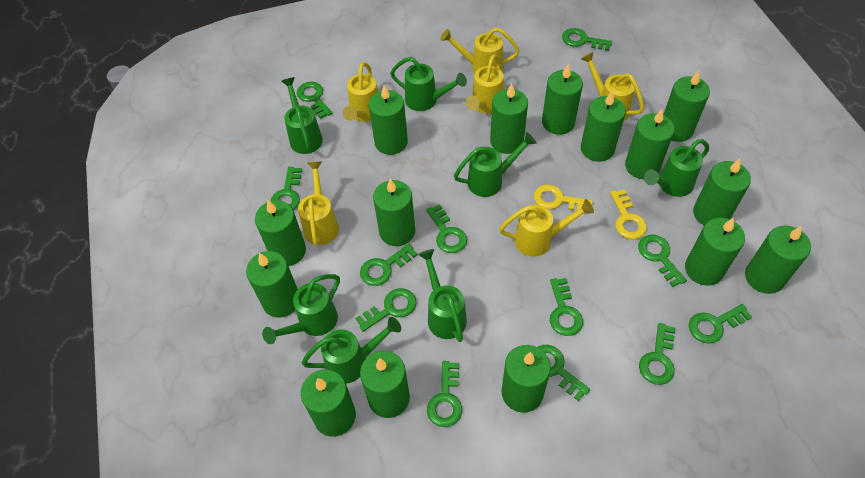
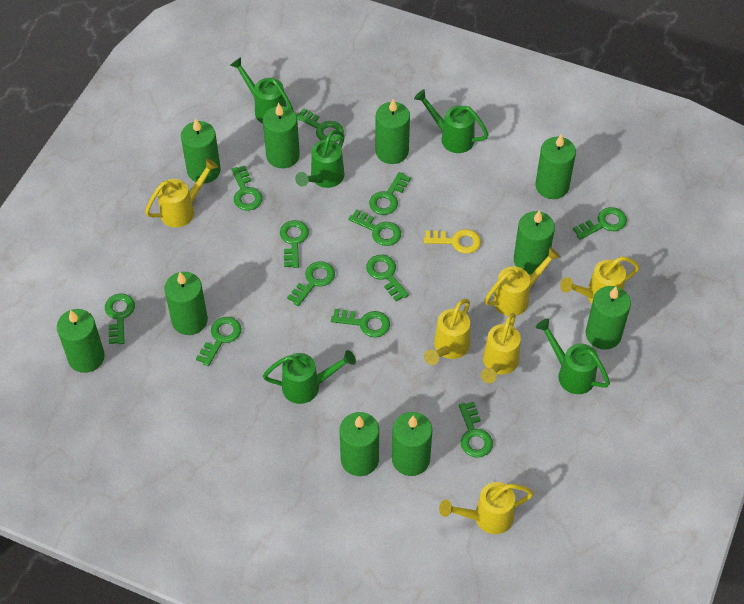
green candle: [246,251,298,317] [255,200,306,266] [301,369,356,437] [360,351,410,418] [369,85,408,155] [373,179,415,246] [490,83,528,154] [501,345,551,413] [542,63,583,135] [581,91,626,162] [625,109,675,179] [663,71,710,142] [685,218,745,286] [693,159,751,225] [745,226,811,294] = 15 -> [57,309,105,373] [164,272,208,335] [181,118,221,184] [263,103,300,168] [340,412,379,476] [375,99,410,164] [392,412,432,476] [514,210,555,274] [535,134,576,199] [586,286,631,350] = 10
green watering can: [262,274,340,344] [281,77,323,154] [302,317,401,384] [390,57,467,111] [418,249,467,342] [454,132,536,197] [644,139,709,197] = 7 -> [230,57,294,123] [263,350,356,404] [295,130,345,188] [414,89,489,153] [536,318,610,394] = 5
yellow key: [534,184,593,213] [610,190,647,239] = 2 -> [424,229,481,254] = 1

